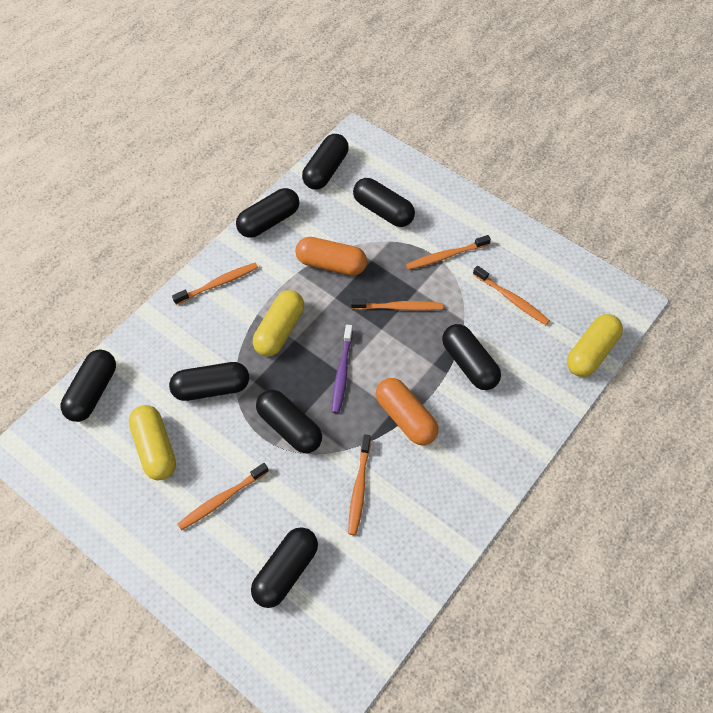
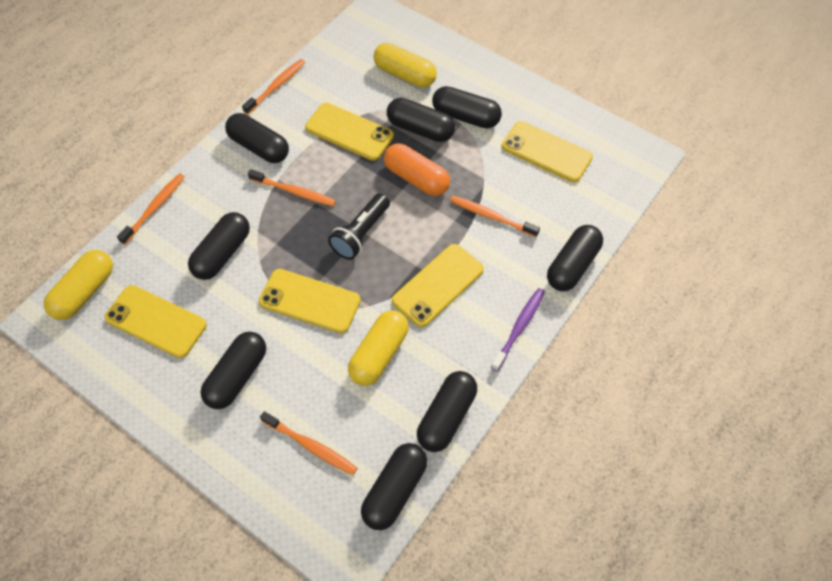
black flashlight: none = 0 -> [328,193,390,260] = 1
orange capsule: [295,237,367,276] [376,378,439,445] = 2 -> [384,144,450,196] = 1
orange toothbrush: [172,262,258,305] [177,463,269,530] [348,434,371,535] [351,299,443,311] [406,235,491,270] [473,266,550,325] = 6 -> [117,173,185,245] [242,59,305,114] [248,169,336,206] [260,411,357,475] [450,196,540,237] = 5
yellow phone: none = 0 -> [104,285,207,358] [259,269,361,333] [305,103,394,161] [392,244,484,327] [502,121,593,182] = 5

